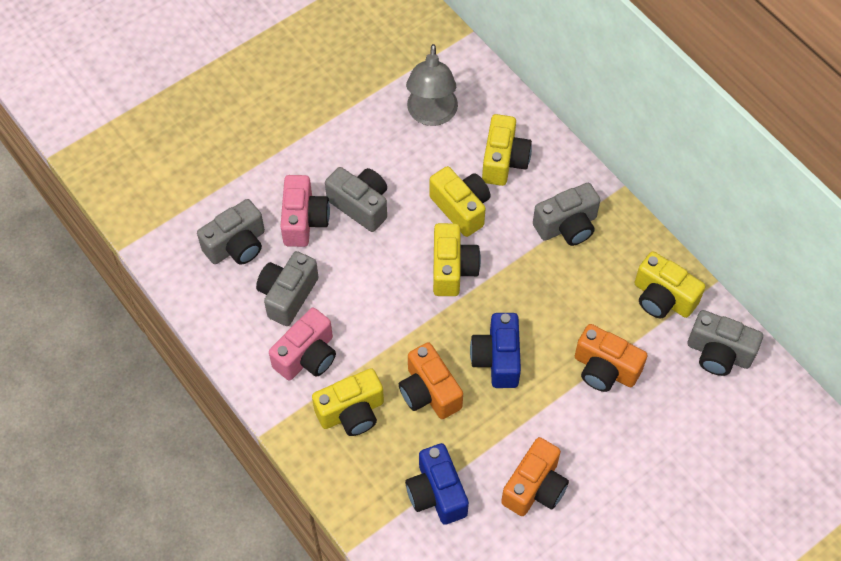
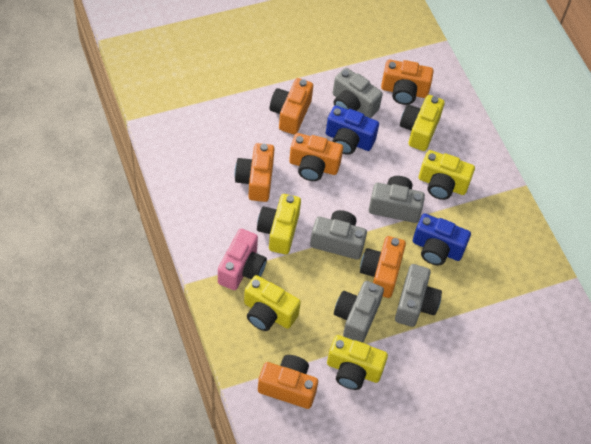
grey lamp: [406,44,458,126] = 1 -> none = 0
orange camera: [399,342,463,419] [501,437,569,516] [575,324,648,392] = 3 -> [235,143,275,202] [258,355,318,409] [270,78,313,135] [289,133,343,181] [360,236,406,298] [381,60,434,105] = 6
pink camera: [269,308,336,381] [280,175,330,247] = 2 -> [218,229,267,290] = 1

